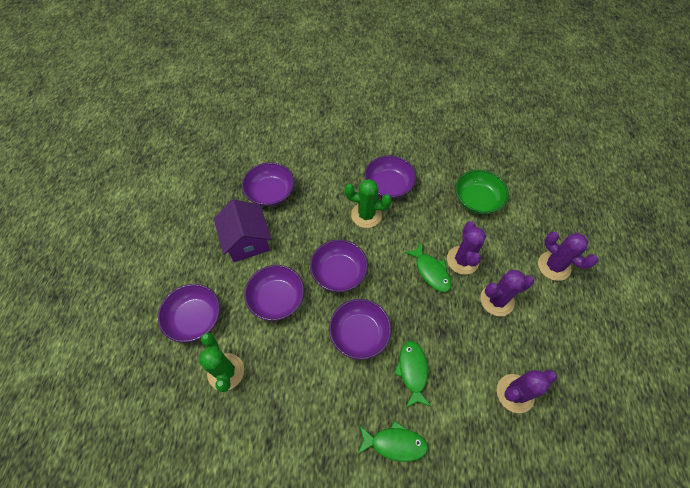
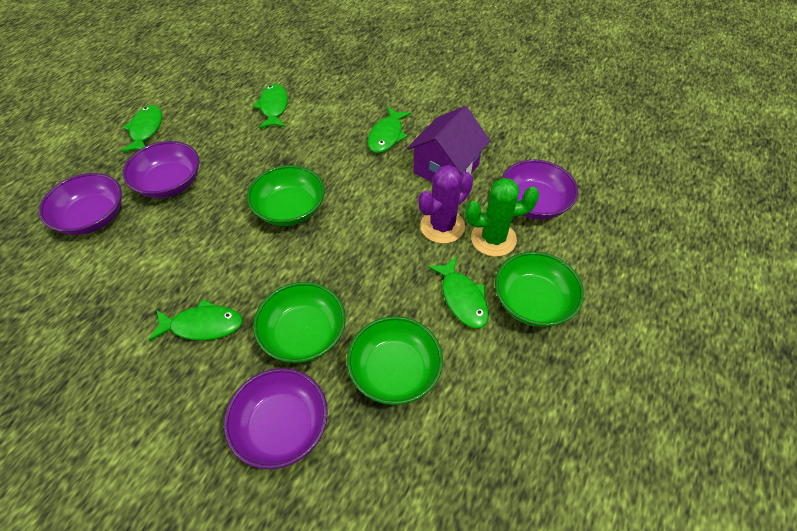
green bowl: [455,170,509,214] = 1 -> [247,165,325,226] [253,282,346,363] [347,316,443,405] [495,252,584,327] = 4
green cactus: [199,333,244,392] [344,179,392,228] = 2 -> [465,178,539,257] = 1
green fish: [358,420,428,462] [394,341,431,408] [404,243,451,292] = 3 -> [121,105,162,152] [149,299,243,341] [253,84,288,129] [367,107,411,153] [428,256,489,329] = 5
purple bowl: [158,284,220,343] [242,162,295,207] [244,265,305,321] [310,240,368,292] [329,299,392,360] [365,155,416,199] = 6 -> [39,173,122,235] [123,141,199,198] [224,368,328,469] [502,160,578,220] = 4
purple cactus: [447,221,486,275] [480,270,534,316] [497,370,557,413] [538,232,598,281] = 4 -> [418,165,473,244] = 1

